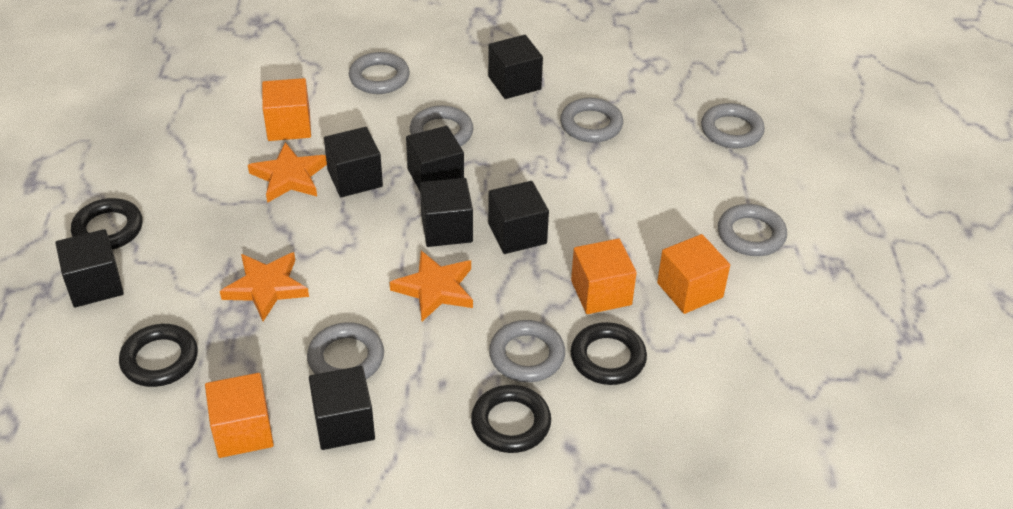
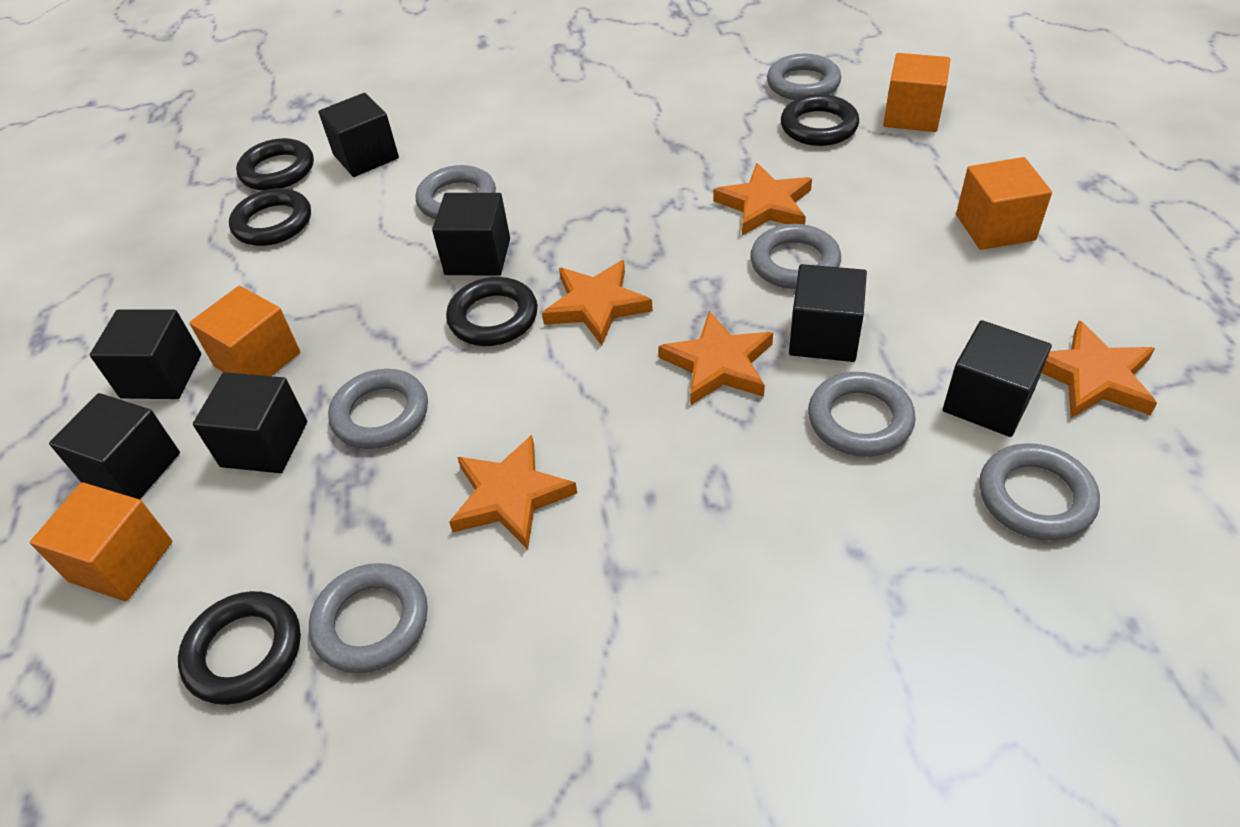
black ring: [71,198,143,250] [119,324,198,387] [471,385,551,453] [571,322,647,385] = 4 -> [178,591,301,705] [229,188,311,246] [236,138,314,191] [446,277,538,346] [781,94,859,146] = 5
orange star: [220,252,309,321] [248,142,327,203] [390,251,473,321] = 3 -> [449,435,577,550] [542,260,653,345] [658,311,773,406] [713,163,812,235] [1042,320,1157,418] = 5

